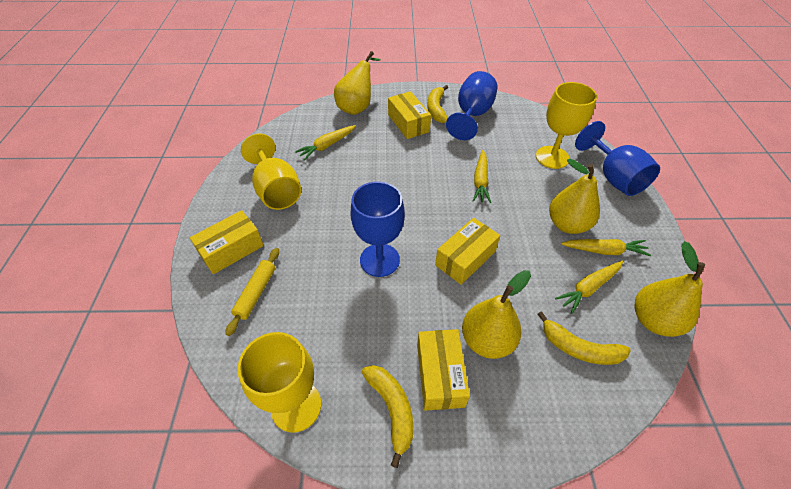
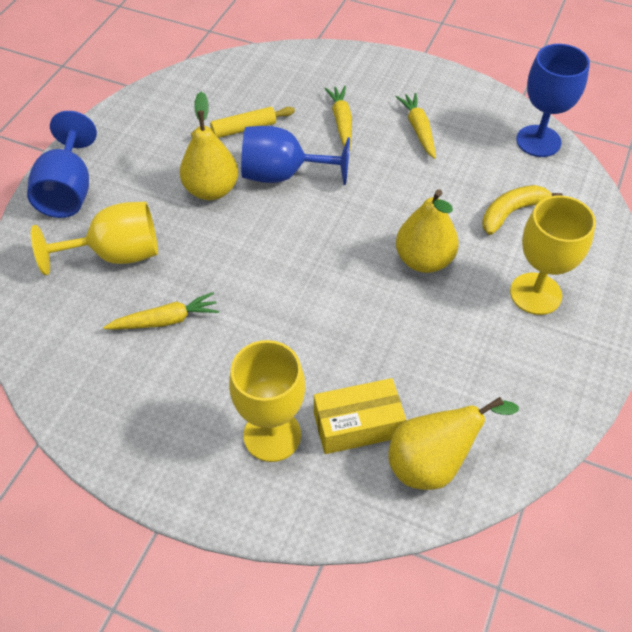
yellow banana: [361,365,413,468] [427,85,448,123] [537,311,631,365] = 3 -> [482,185,562,235] = 1
yellow box: [190,210,264,274] [388,91,431,139] [417,329,470,411] [435,218,500,285] = 4 -> [314,378,406,454] = 1
yellow carrot: [295,125,356,160] [473,150,491,203] [555,261,623,314] [561,239,651,256] = 4 -> [103,292,219,330] [325,86,352,152] [396,93,436,159] = 3
yellow pear: [334,51,381,115] [462,270,531,359] [549,159,600,234] [634,241,705,337] = 4 -> [180,92,238,200] [388,397,519,490] [396,189,459,273] = 3

